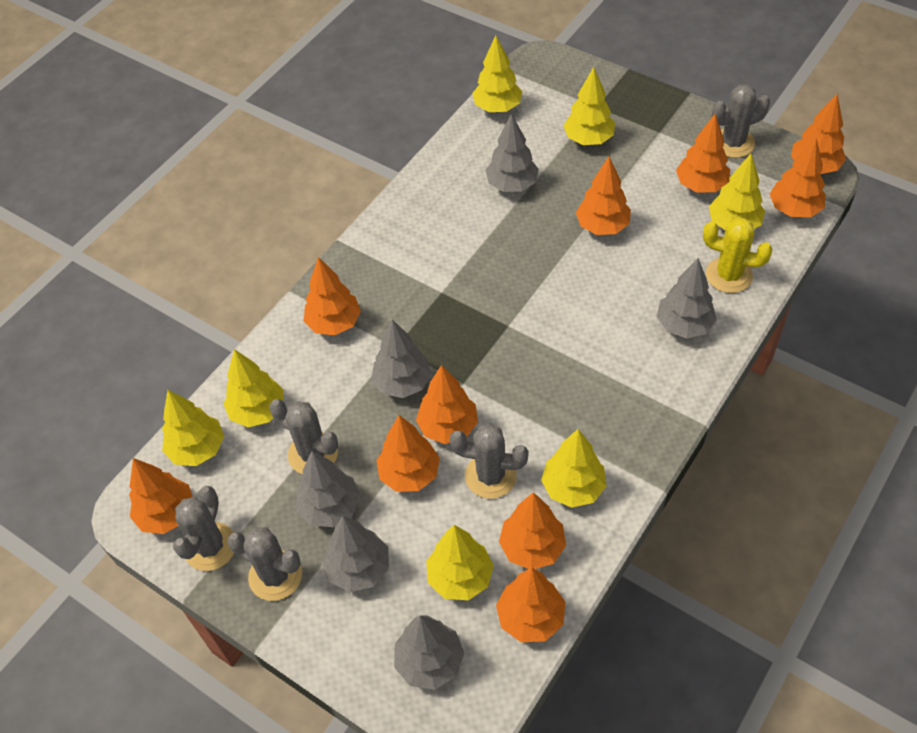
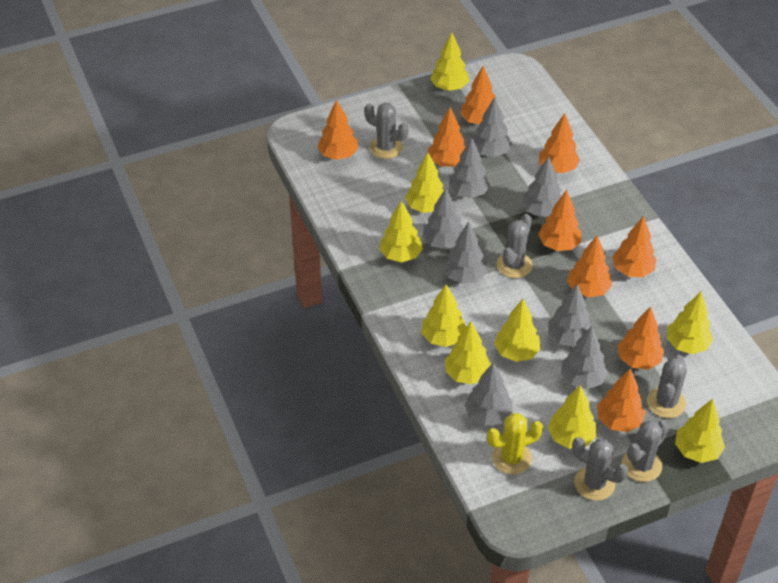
grey tree: [296,451,361,527] [322,516,389,592] [371,319,432,398] [394,615,465,690] [486,114,539,192] [656,258,717,338] = 6 -> [422,188,464,249] [443,222,487,284] [449,138,490,198] [465,362,512,426] [472,97,512,157] [521,156,561,217] [548,284,592,347] [561,326,608,389] = 8
orange tree: [129,458,192,534] [304,257,361,335] [376,415,440,492] [416,365,478,444] [496,568,566,642] [499,492,566,569] [576,157,631,235] [676,114,730,193] [770,138,826,217] [791,94,846,174] = 10 -> [318,99,358,160] [428,107,465,167] [460,66,496,125] [538,190,581,251] [539,113,580,173] [567,235,612,298] [597,368,646,432] [612,216,657,277] [617,307,664,370] = 9
yellow tree: [162,390,224,466] [224,349,283,427] [426,525,494,600] [472,35,523,112] [541,429,606,508] [563,67,615,145] [709,154,765,230] = 7 -> [379,200,423,262] [405,152,444,213] [421,284,466,347] [430,32,469,91] [445,321,491,384] [494,299,541,362] [548,385,597,449] [667,291,713,354] [675,399,725,463] = 9

